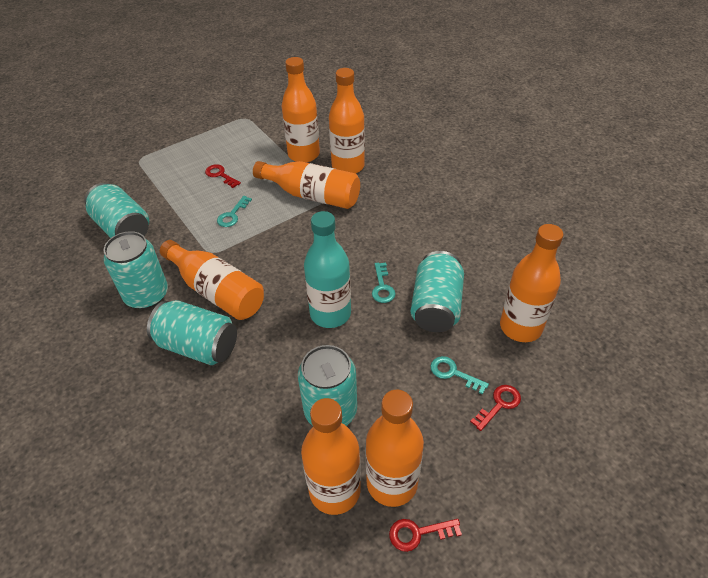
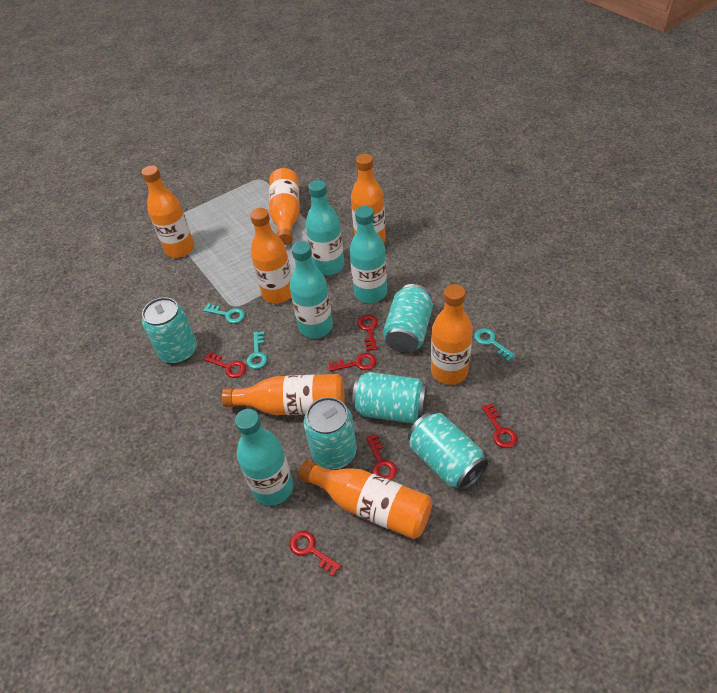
red key: [205,164,241,188] [389,519,462,552] [470,385,521,431] = 3 -> [204,352,246,378] [290,531,341,577] [328,353,376,371] [358,315,378,351] [366,434,397,480] [482,403,518,448] = 6
turquoise bottle: [304,211,351,328] = 1 -> [235,409,293,506] [290,241,333,338] [306,180,345,275] [349,206,387,303] = 4

